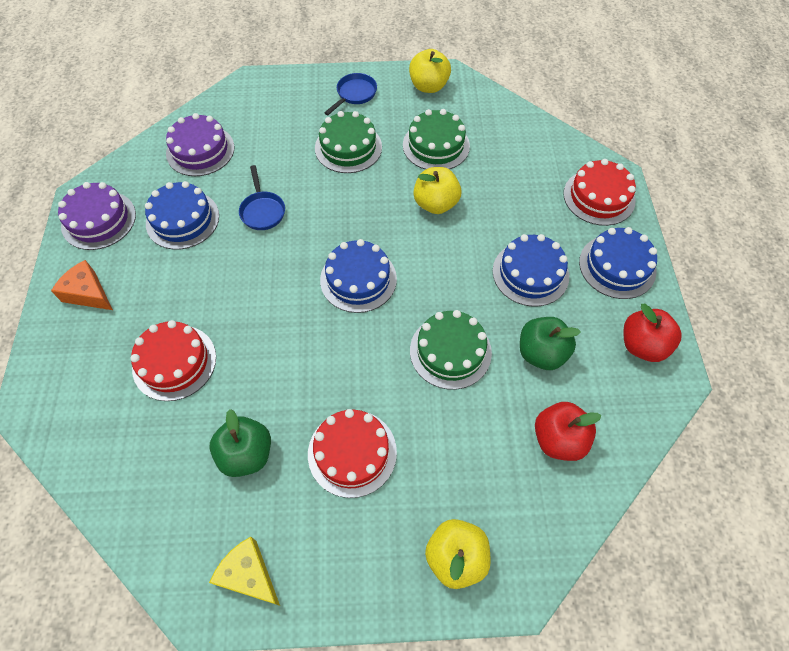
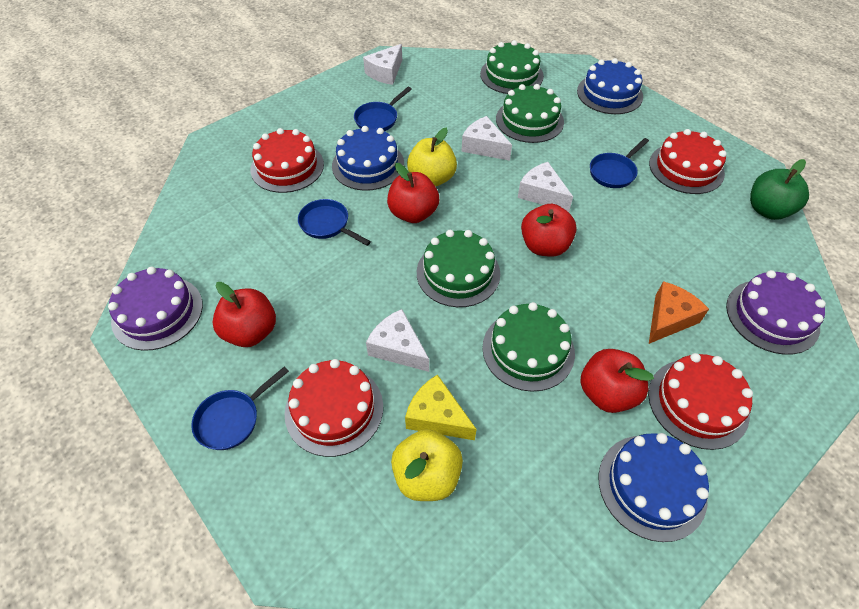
blue cake: [145,181,219,250] [320,239,397,313] [493,234,569,307] [579,227,657,299] = 4 -> [332,126,404,191] [577,58,643,114] [598,433,709,542] = 3
blue pan: [239,165,285,230] [324,73,377,115] = 2 -> [191,366,289,450] [298,199,371,246] [354,87,412,131] [590,138,649,188] = 4
green apple: [210,409,271,477] [520,317,581,370] = 2 -> [750,159,809,220] = 1
green cake: [315,111,382,173] [403,109,470,170] [410,310,492,390] = 3 -> [417,230,500,307] [480,40,544,94] [482,302,575,392] [496,84,564,143] = 4
red apple: [535,402,601,461] [623,304,682,362] = 2 -> [213,282,276,347] [387,163,439,223] [521,204,577,257] [581,349,654,413] = 4
red cake: [130,320,216,401] [308,409,397,498] [563,159,636,226] = 3 -> [251,128,324,193] [285,359,383,457] [648,353,753,450] [649,129,727,194] = 4
white cheese: none = 0 -> [363,44,402,85] [366,309,429,372] [461,116,512,161] [518,162,573,212] = 4
yellow apple: [409,49,451,93] [413,167,461,214] [425,519,491,589] = 3 -> [391,429,463,501] [407,127,457,187] = 2

